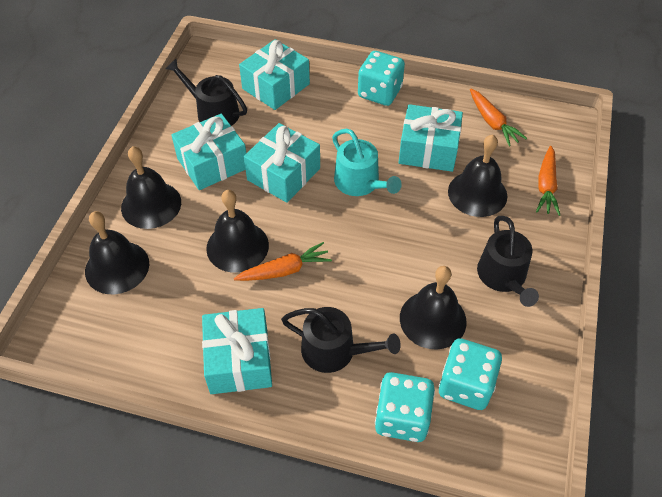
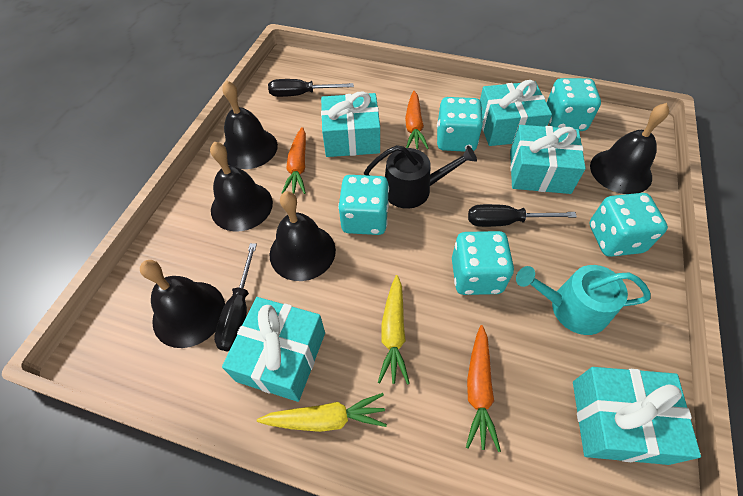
black screwdriver: none = 0 -> [214,243,257,351] [268,79,354,97] [468,204,577,227] = 3
black watering can: [165,59,247,126] [281,307,401,373] [477,216,539,307] = 3 -> [364,145,477,209] = 1
turquoise dice: [358,51,405,106] [375,372,435,442] [439,338,502,410] = 3 -> [338,175,389,235] [437,97,483,152] [452,231,514,295] [547,78,601,131] [590,193,668,257] = 5
yellow carrot: none = 0 -> [257,393,387,432] [378,275,410,385] = 2

